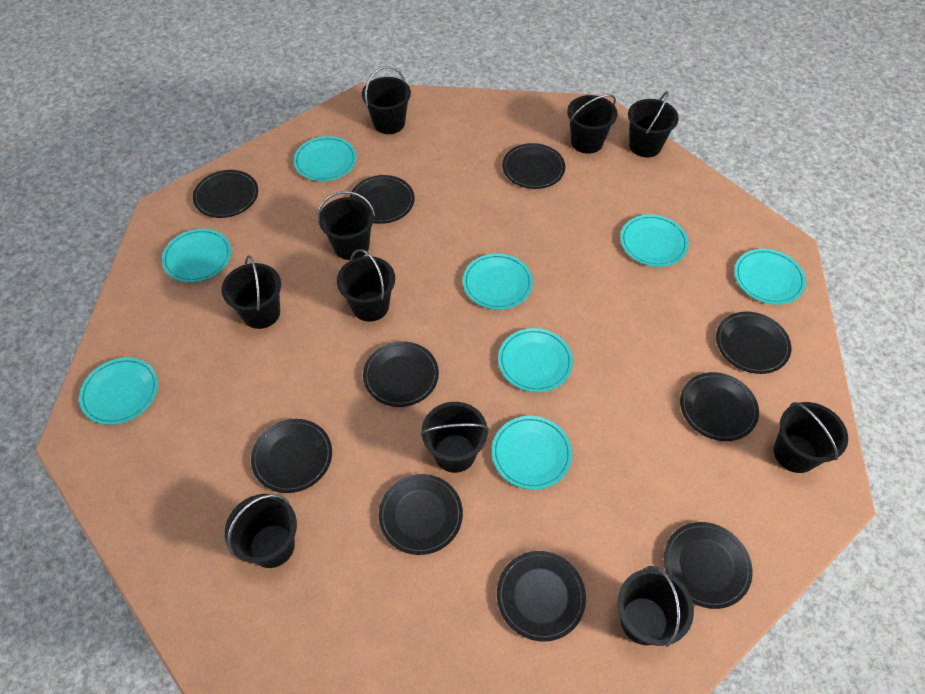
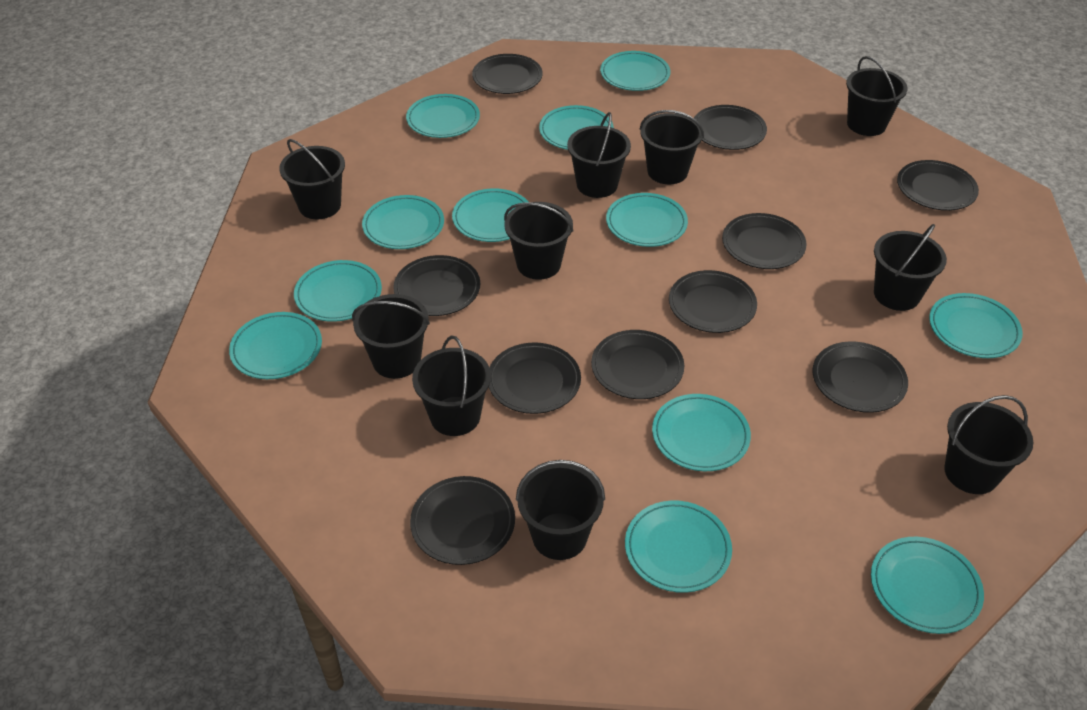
turquoise plate: [79,358,158,425] [162,229,231,282] [294,136,356,181] [463,253,533,310] [492,416,572,490] [498,328,573,392] [620,214,689,267] [734,249,806,305] = 8 -> [229,312,322,379] [294,260,382,322] [362,195,444,249] [406,94,480,138] [452,188,528,242] [539,105,614,150] [600,51,670,91] [606,193,688,247] [625,500,732,593] [652,394,751,471] [871,537,984,634] [929,293,1023,358] = 12

